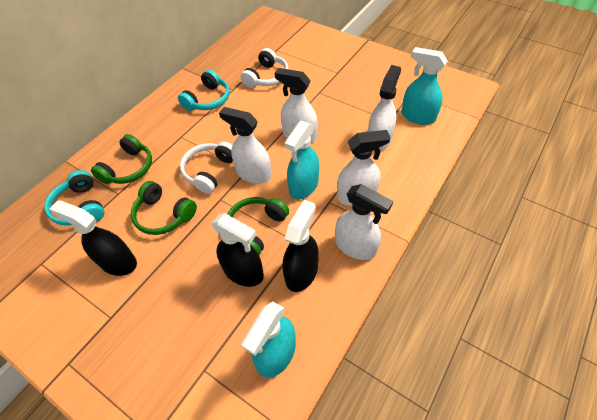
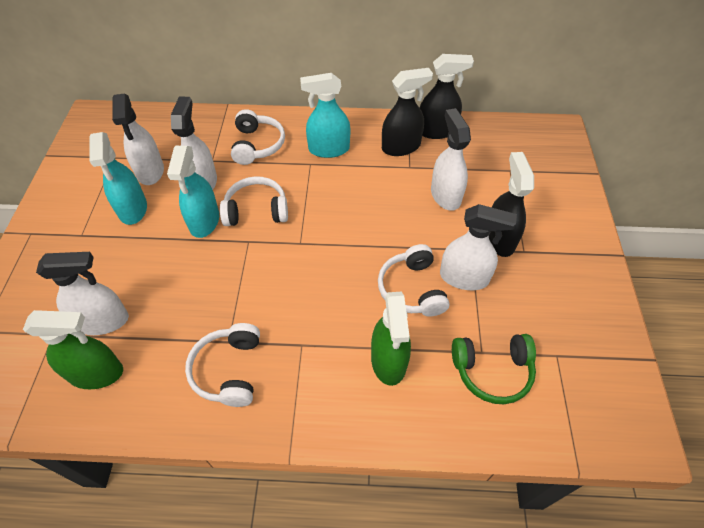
green headphones: [91,134,152,184] [131,181,197,235] [227,197,289,255] = 3 -> [452,334,536,404] = 1
green spray bottle: none = 0 -> [23,310,123,389] [371,292,411,386] = 2
turquoise headphones: [44,170,104,226] [178,69,230,111] = 2 -> none = 0
white headphones: [180,142,233,194] [241,48,289,88] = 2 -> [185,323,260,407] [220,176,288,226] [231,109,285,165] [378,244,450,317] = 4

